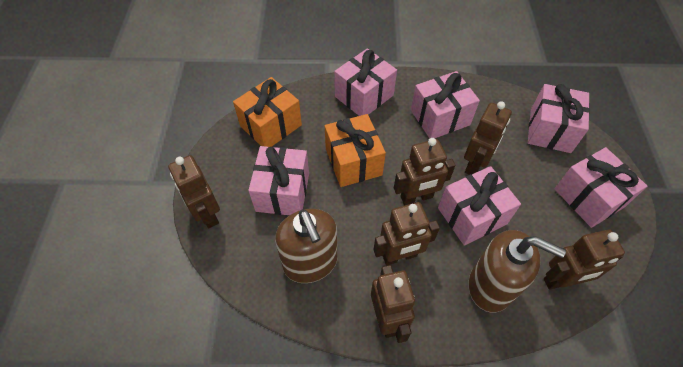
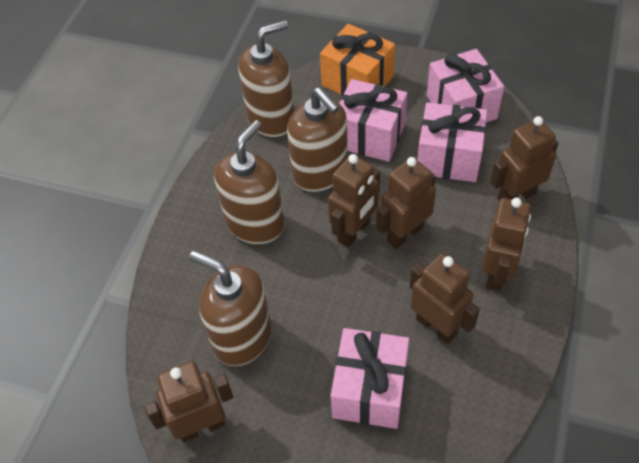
brown soap dispenser: [275,209,337,283] [468,230,566,312] = 2 -> [189,251,272,366] [214,120,284,244] [238,20,294,137] [287,87,348,192] = 4
orange gift: [233,77,302,147] [325,114,386,187] = 2 -> [320,24,395,95] = 1
pink gift: [248,146,309,215] [334,48,397,116] [411,71,480,138] [438,166,521,246] [528,84,590,153] [554,147,647,228] = 6 -> [331,328,409,429] [339,79,407,162] [417,102,487,182] [427,49,504,122] = 4

